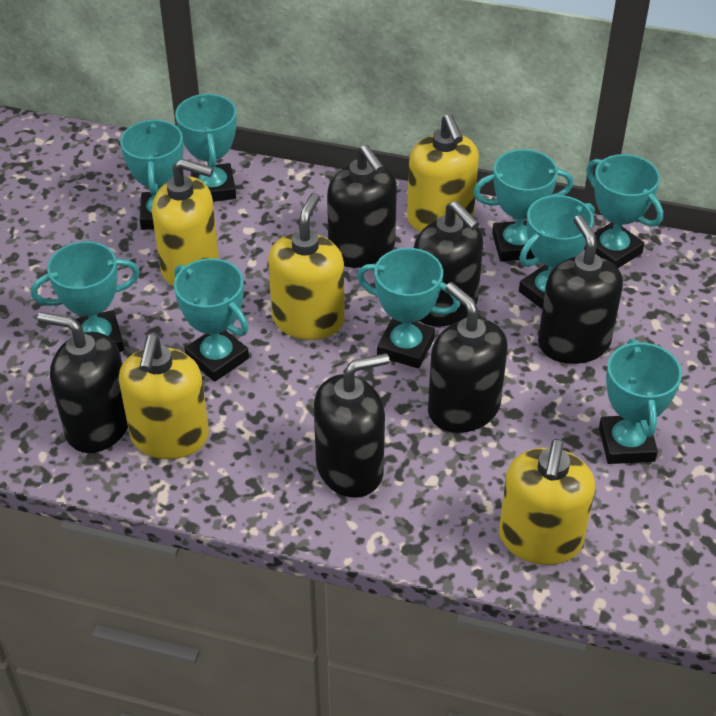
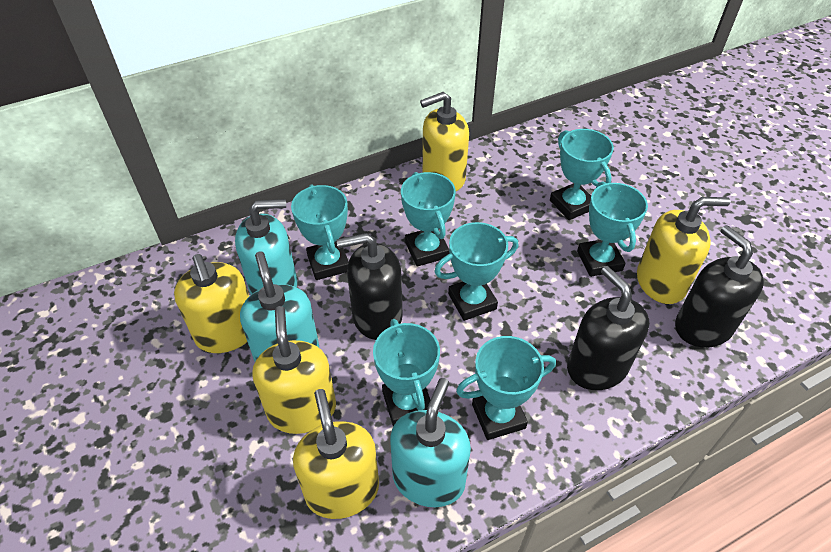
black soap dispenser: [37,312,128,453] [314,353,390,498] [327,145,397,268] [413,201,483,327] [428,282,507,433] [538,215,623,364] = 6 -> [337,233,403,340] [567,266,649,390] [675,225,764,348] = 3
turquoise soap dispenser: none = 0 -> [235,199,297,294] [240,251,319,361] [390,378,471,507] = 3
turquoise trophy: [31,241,140,352] [120,119,184,230] [174,258,249,382] [175,94,237,202] [357,248,460,369] [473,149,574,262] [519,195,595,309] [584,154,663,268] [599,339,682,464] = 9 -> [291,185,348,280] [373,319,440,426] [401,172,456,267] [434,222,518,321] [456,336,556,440] [550,129,614,220] [577,181,648,277] = 7

